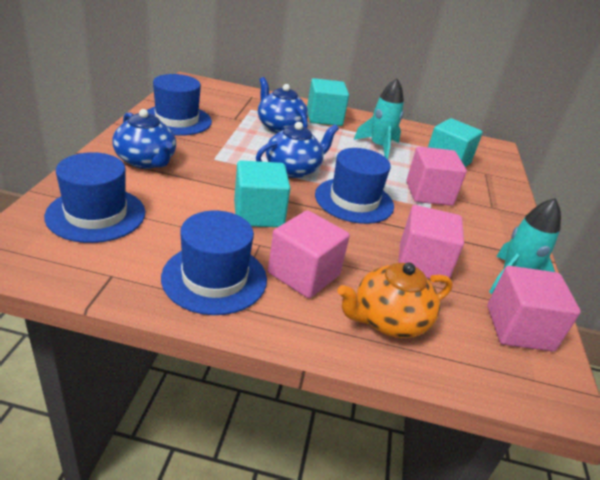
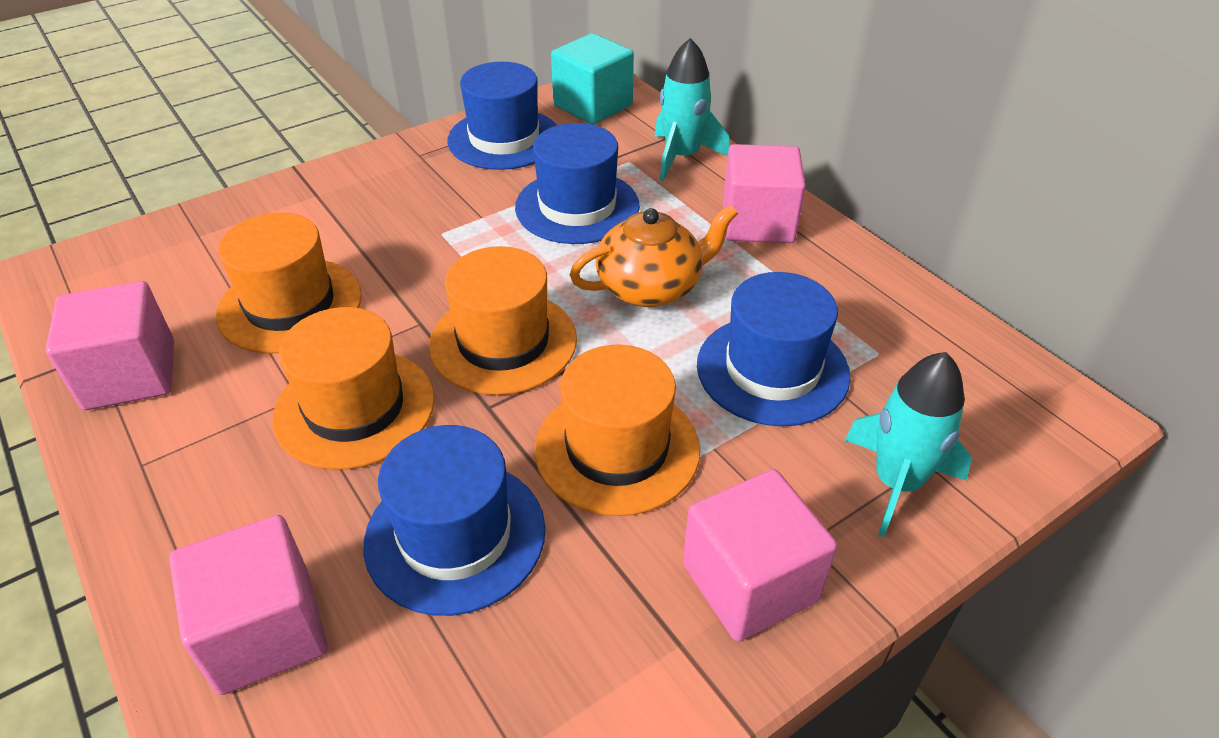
blue teapot: [112,109,176,169] [256,122,339,178] [258,77,308,133] = 3 -> none = 0
orange hat: none = 0 -> [216,213,362,354] [272,307,435,470] [429,246,577,395] [535,345,700,516] = 4
turquoise cube: [234,160,290,227] [307,78,349,126] [428,118,483,167] = 3 -> [551,33,634,125] = 1

